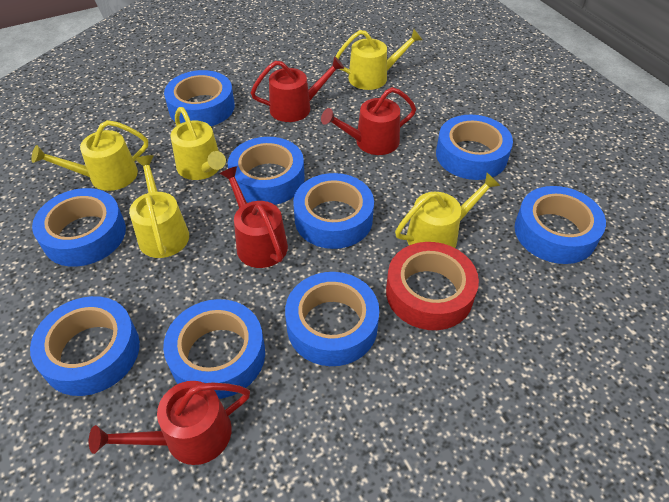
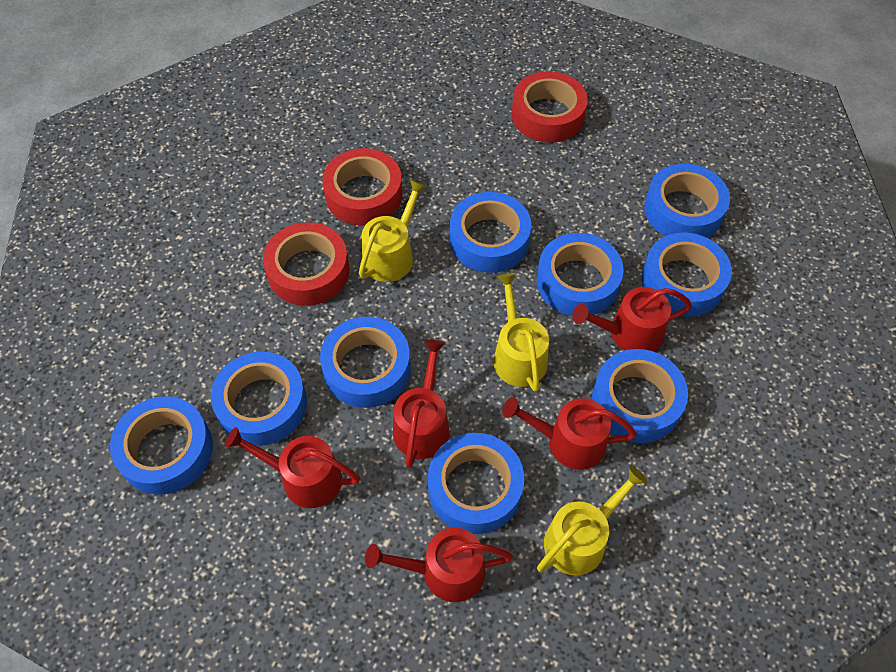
red tape: [386,242,479,330] = 1 -> [263,223,350,306] [322,148,402,226] [512,71,588,143] = 3
red watering can: [89,381,250,465] [220,166,288,268] [251,56,344,122] [321,87,416,155] = 4 -> [225,427,360,508] [365,528,513,602] [393,339,450,467] [502,397,637,470] [572,287,692,352] = 5
yellow watering can: [31,120,148,191] [129,155,189,258] [170,107,226,180] [335,29,423,90] [395,173,500,248] = 5 -> [359,179,427,282] [493,273,549,392] [537,466,648,576] = 3

